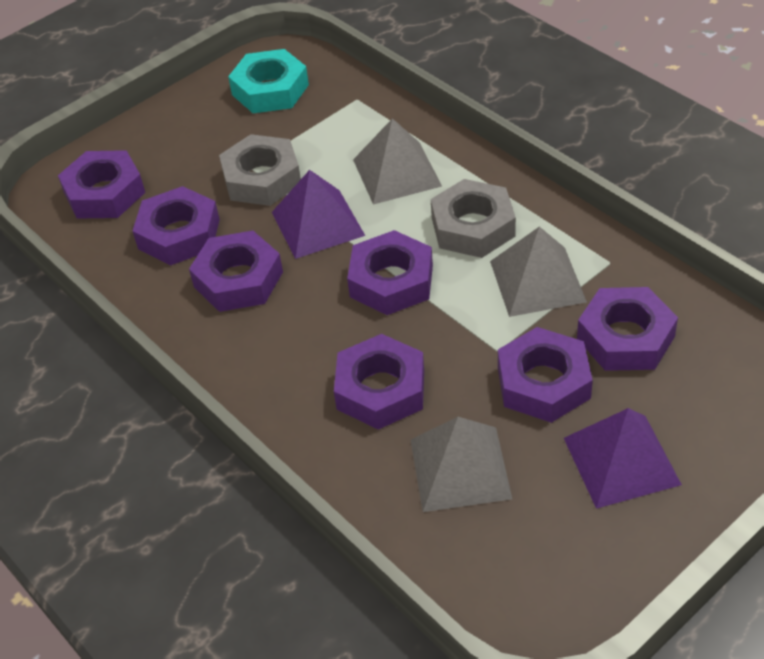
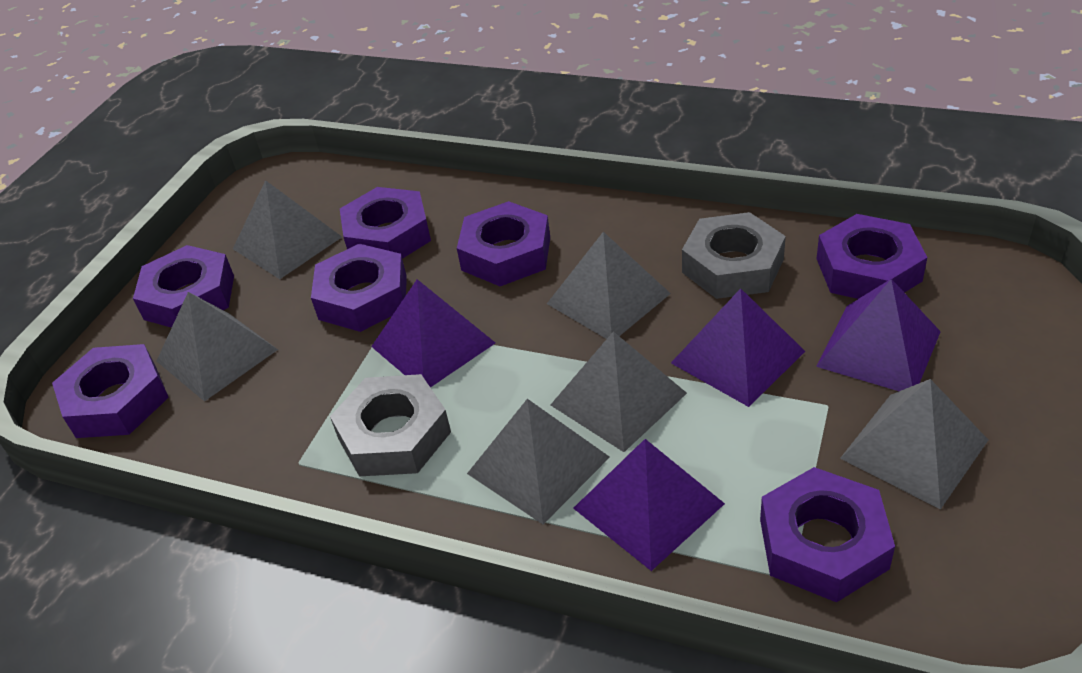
grey pyramid: [353,118,442,205] [411,417,512,512] [490,226,587,317] = 3 -> [157,292,278,402] [233,180,342,279] [467,399,610,524] [547,232,671,339] [551,331,687,452] [840,379,988,510] = 6
purple pyramid: [272,170,365,259] [564,408,682,509] = 2 -> [371,279,495,387] [573,439,725,571] [671,288,805,407] [816,279,941,391] = 4
turquoise nut: [228,49,309,113] = 1 -> none = 0

